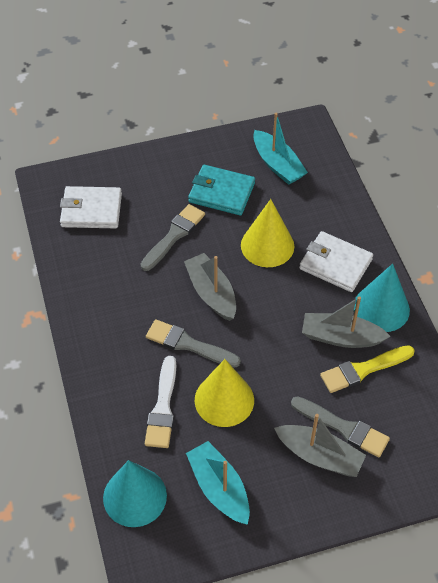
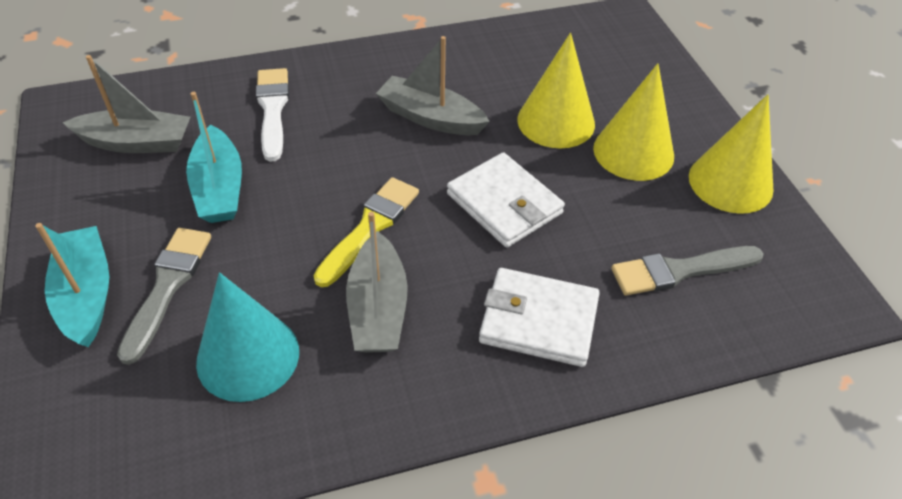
grey brush: [141,204,205,271] [146,319,241,368] [291,396,390,457] = 3 -> [117,228,211,365] [611,246,764,296] = 2
turquoise cone: [103,460,167,527] [354,264,410,332] = 2 -> [196,272,299,402] = 1
turquoise wallet: [188,165,255,215] = 1 -> none = 0
yellow cone: [194,359,254,427] [241,199,295,267] = 2 -> [517,33,595,148] [593,63,674,181] [689,94,773,214] = 3

